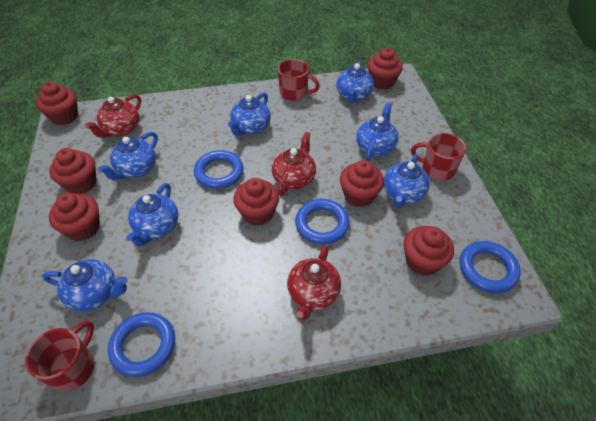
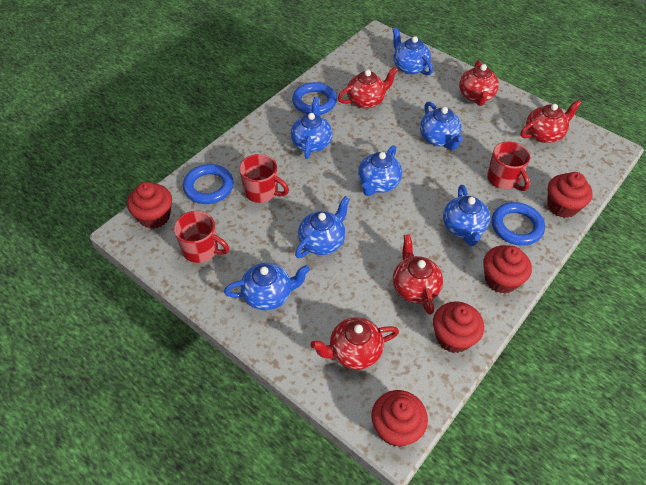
blue ring: [108,312,175,377] [194,150,244,189] [295,199,350,245] [460,241,521,293] = 4 -> [183,164,234,204] [292,82,337,115] [492,202,545,246] = 3
red cupcake: [36,82,78,125] [49,148,97,194] [49,193,100,241] [234,178,279,226] [340,160,384,207] [367,48,403,90] [403,226,454,276] = 7 -> [127,182,172,229] [371,390,428,447] [433,301,484,353] [483,245,532,294] [547,172,593,218] = 5
red teapot: [85,94,141,138] [272,132,316,196] [287,245,341,320] = 3 -> [311,317,399,370] [338,67,398,109] [393,234,443,315] [459,60,499,106] [521,100,582,143] = 5

